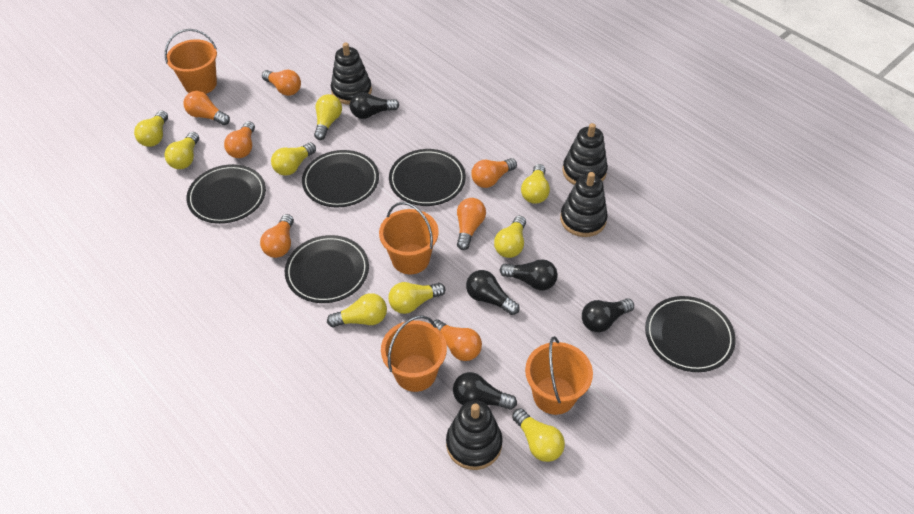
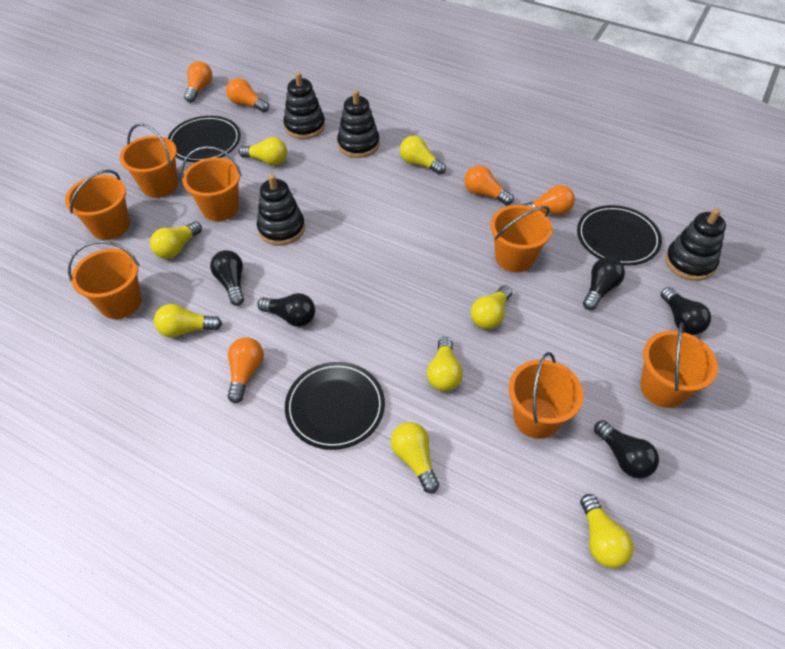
black plate: [186,164,266,224] [285,235,369,303] [302,150,379,207] [389,149,466,206] [645,296,736,372] = 5 -> [168,116,241,162] [285,362,385,450] [577,205,662,266] = 3
orange bucket: [165,29,217,94] [379,202,439,274] [381,315,447,392] [525,336,593,415] = 4 -> [65,170,130,240] [68,240,142,319] [120,123,178,198] [181,146,242,221] [490,205,552,272] [509,352,584,439] [640,322,718,408] = 7
orange light bulb: [184,91,230,125] [224,121,255,158] [260,214,294,258] [262,70,301,96] [431,320,482,361] [457,198,486,250] [471,158,517,188] = 7 -> [184,61,212,103] [226,78,269,113] [227,337,264,403] [464,165,514,205] [521,185,575,215] = 5
yellow light bulb: [134,111,168,147] [164,132,199,169] [271,143,316,176] [314,94,342,140] [327,293,387,327] [389,282,445,314] [494,216,526,258] [512,408,565,462] [521,164,550,204] = 9 -> [150,221,202,259] [154,304,222,338] [239,137,287,165] [391,422,439,493] [400,136,446,175] [427,337,463,391] [471,285,512,329] [580,494,634,568] = 8

